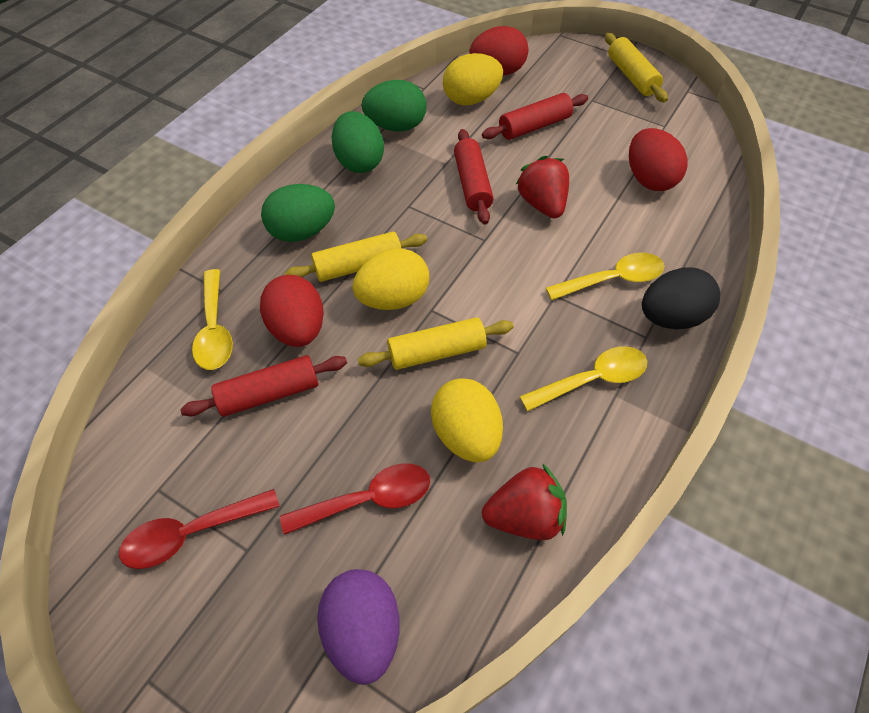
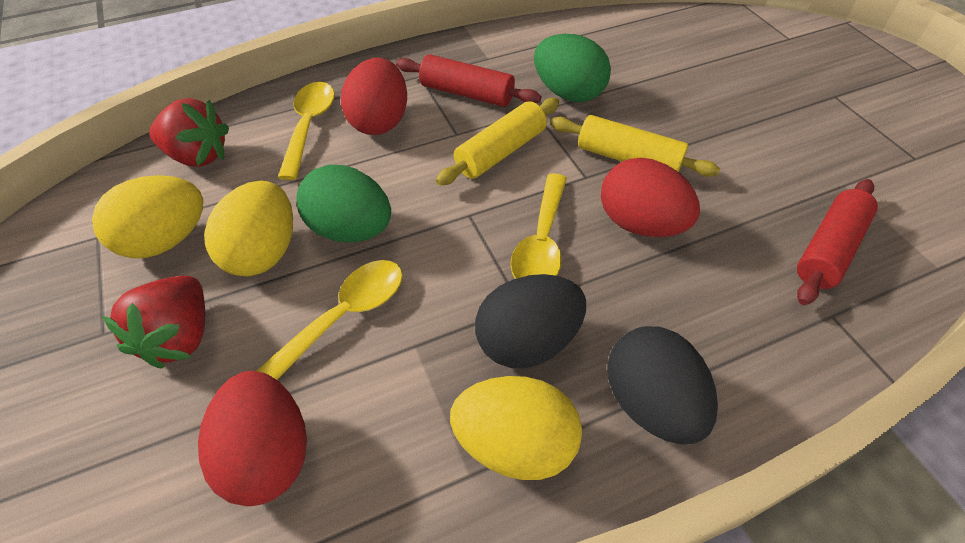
black egg: [642,267,720,329] = 1 -> [475,274,586,368] [607,326,718,444] = 2
green egg: [261,184,335,242] [332,111,384,173] [362,80,426,131] = 3 -> [296,165,391,243] [534,34,611,102] = 2
purple egg: [317,569,400,685] = 1 -> none = 0
red rolling pin: [180,355,347,417] [454,129,494,225] [482,93,588,140] = 3 -> [396,54,541,107] [797,179,878,305] = 2
red spoon: [119,489,280,569] [280,463,430,535] = 2 -> none = 0
yellow rolling pin: [285,232,427,282] [358,317,514,370] [605,33,668,103] = 3 -> [436,98,559,186] [550,115,720,177] = 2

